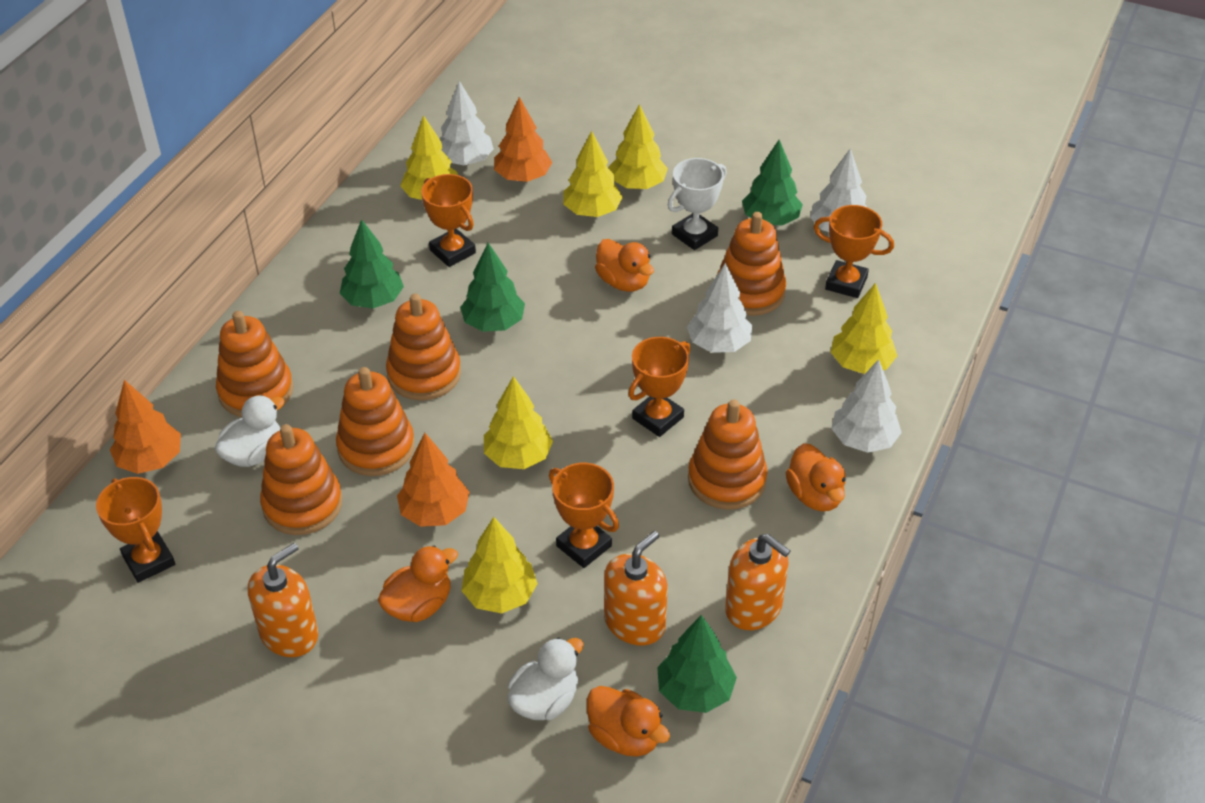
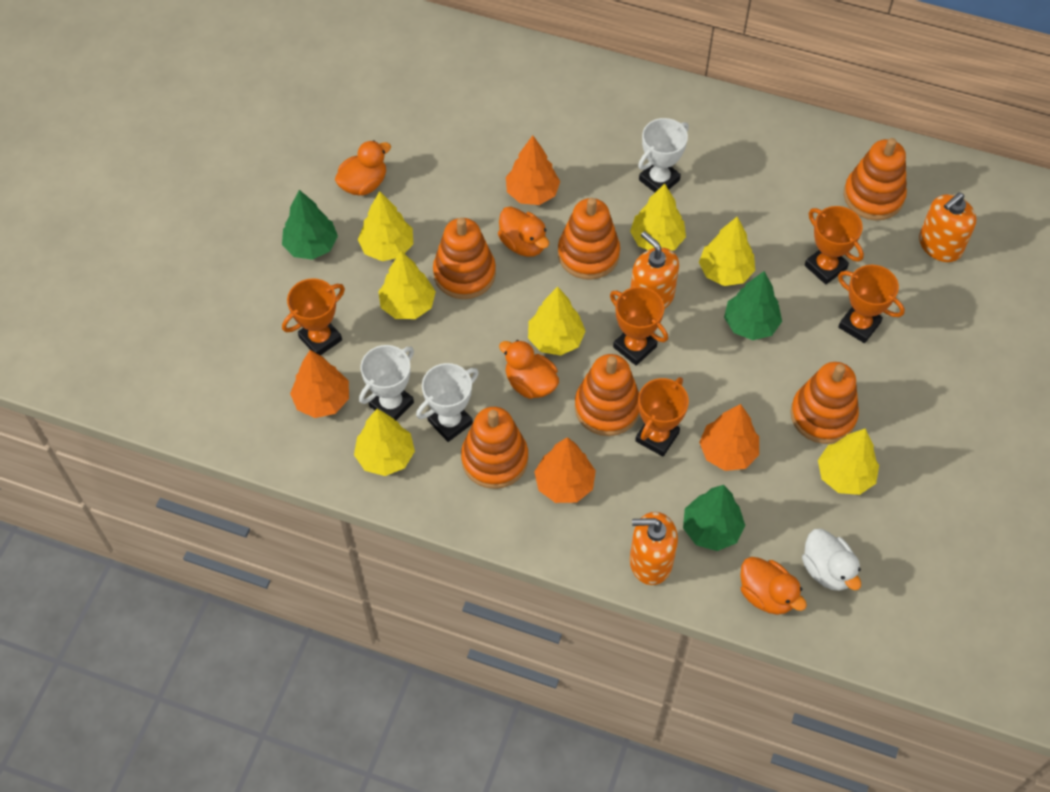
green tree: [340,219,404,308] [460,243,525,332] [657,615,737,713] [742,140,803,226] = 4 -> [282,190,338,260] [683,485,745,551] [724,271,782,340] = 3
orange tree: [110,380,181,474] [397,433,469,527] [494,97,552,182] = 3 -> [290,350,349,418] [506,135,560,205] [534,437,596,503] [699,404,759,471] = 4
white duck: [215,395,285,467] [507,637,584,720] = 2 -> [802,529,861,591] = 1
white tree: [439,81,494,165] [687,263,752,353] [810,148,867,232] [831,359,902,453] = 4 -> none = 0
white trophy: [668,158,727,250] = 1 -> [359,345,414,421] [416,363,479,442] [638,118,689,192] = 3
yellow tree: [400,115,458,200] [461,517,538,614] [484,376,553,469] [563,131,623,217] [609,104,668,189] [831,283,897,374] = 6 -> [354,409,415,476] [358,191,413,261] [378,251,436,319] [528,287,586,356] [630,183,686,251] [699,217,755,286] [818,429,879,495] = 7

